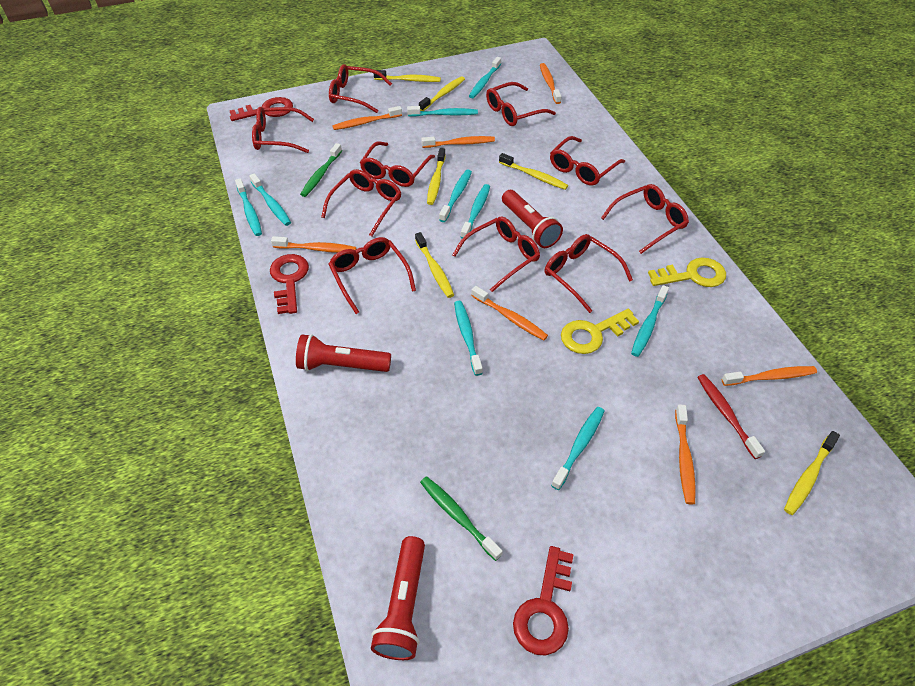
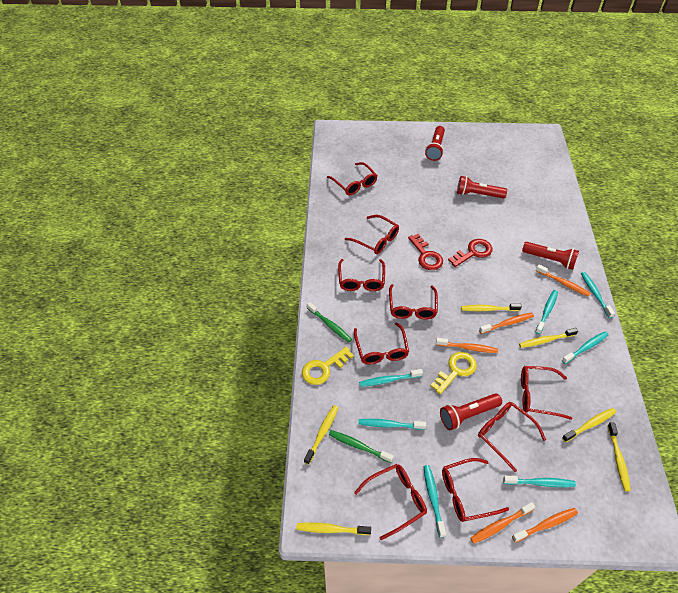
orange toothbrush: [271,236,356,253] [332,106,402,130] [421,136,495,148] [471,286,548,341] [540,63,562,104] [675,404,696,505] [722,366,817,386] = 7 -> [436,338,498,353] [470,502,535,544] [479,312,534,334] [512,508,578,543] [536,265,591,297] = 5
red flashlight: [296,334,391,372] [371,536,425,660] [502,190,563,248] = 3 -> [425,126,445,161] [440,393,502,430] [457,176,507,198] [522,242,579,270] = 4
red glasses: [252,107,314,153] [321,169,402,237] [329,64,392,113] [329,237,416,314] [360,141,435,187] [452,216,540,292] [486,82,556,126] [545,234,633,313] [550,136,625,186] [601,184,689,254] = 10 -> [327,162,378,195] [338,259,385,291] [345,215,399,254] [354,322,409,365] [354,464,427,540] [389,284,438,320] [442,458,509,522] [478,402,546,472] [521,366,572,420] = 9
red key: [230,97,293,121] [270,254,309,314] [513,546,574,656] = 3 -> [408,234,443,270] [448,239,493,267] = 2
red toothbrush: [697,374,765,459] = 1 -> none = 0
turquoise toothbrush: [235,178,262,236] [249,173,291,226] [407,106,478,117] [439,170,472,222] [454,301,483,376] [461,184,490,238] [469,57,501,98] [551,407,604,490] [631,285,669,357] = 9 -> [358,419,426,430] [359,369,423,387] [423,465,446,537] [503,476,576,487] [535,290,558,334] [562,331,608,364] [581,272,615,318] = 7

